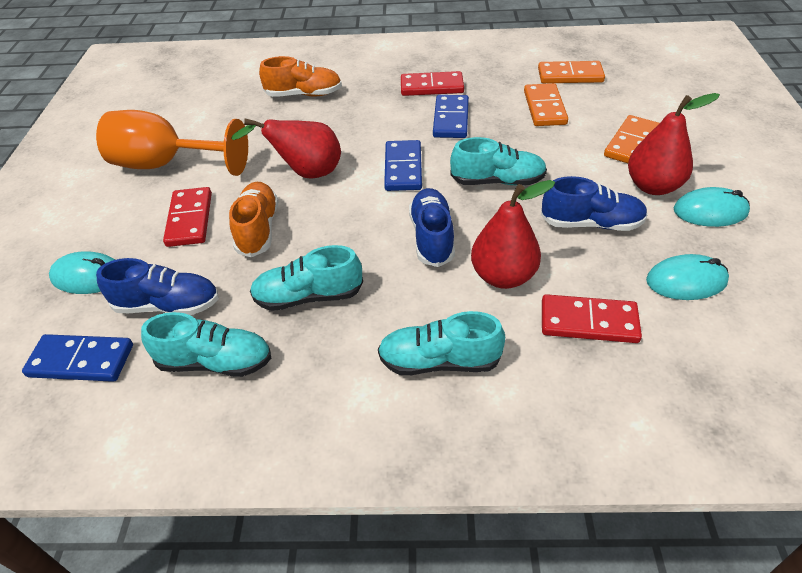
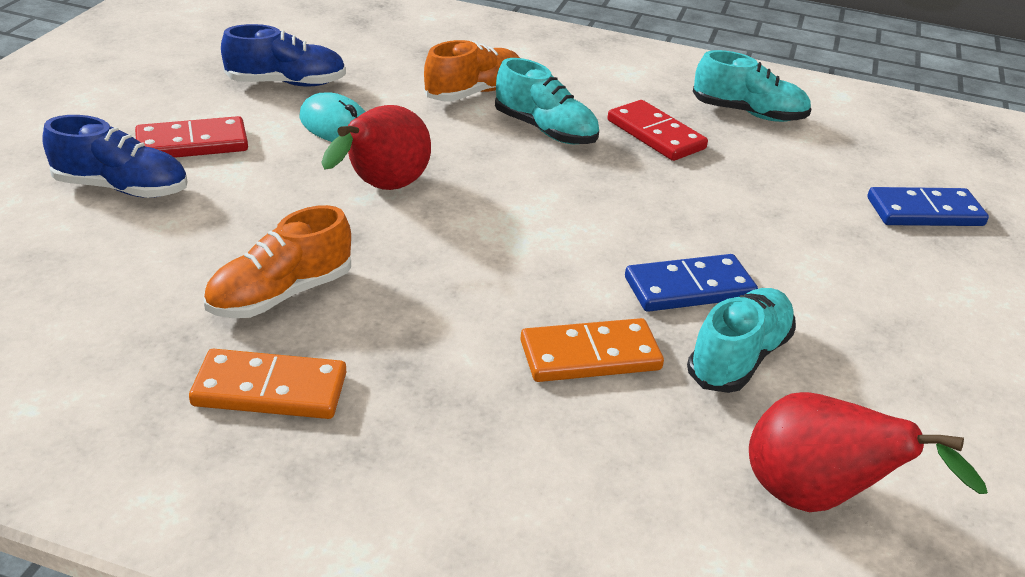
blue domino: [22,334,133,382] [384,140,422,191] [433,95,469,138] = 3 -> [625,254,758,312] [867,187,989,226] = 2
blue shoe: [96,258,219,315] [409,188,455,267] [541,176,648,231] = 3 -> [42,115,188,198] [221,24,346,87] = 2
orange domino: [524,83,568,126] [538,61,605,83] [604,115,659,163] = 3 -> [189,349,346,419] [520,318,664,382] = 2
orange goblet: [96,110,248,176] = 1 -> none = 0
red domino: [163,187,212,247] [401,71,464,96] [542,294,642,343] = 3 -> [135,116,248,158] [607,100,708,161] = 2
red pear: [231,118,341,179] [471,180,555,289] [628,93,720,195] = 3 -> [321,105,431,190] [749,392,988,512] = 2
turquoise mouse: [49,251,115,294] [646,254,729,300] [673,187,750,227] = 3 -> [299,92,366,142] = 1
turquoise shoe: [141,312,271,377] [250,245,363,311] [378,311,505,375] [450,137,547,185] = 4 -> [495,58,599,144] [687,288,796,393] [693,50,811,122] = 3

